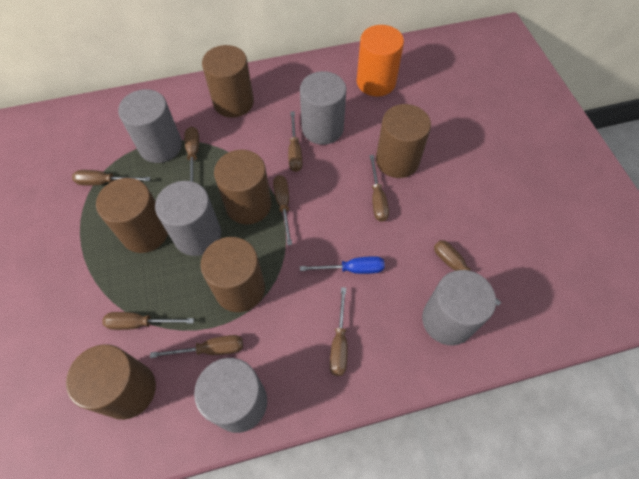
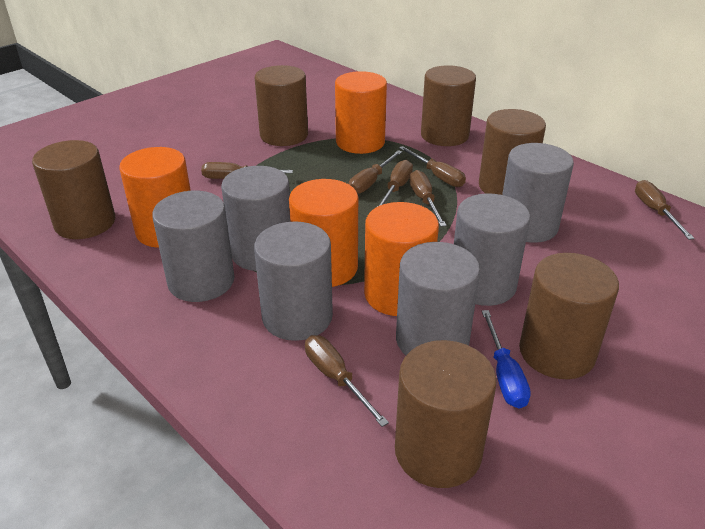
brown screwdriver: [72,170,151,186] [102,312,194,330] [150,335,243,358] [185,127,199,182] [273,175,292,245] [288,111,302,172] [330,287,348,376] [369,155,389,222] [434,240,501,306] = 9 -> [201,162,293,179] [305,335,389,427] [349,150,402,194] [377,160,413,207] [399,146,466,187] [409,170,447,227] [635,180,695,240] = 7
grey cylinder: [118,89,182,163] [155,181,221,256] [194,358,267,433] [300,71,346,145] [422,270,496,346] = 5 -> [152,191,235,302] [221,166,290,271] [254,222,333,341] [396,242,480,355] [454,193,530,306] [502,143,574,243] = 6
orange cylinder: [357,25,404,97] = 1 -> [119,147,191,248] [289,179,358,287] [335,71,387,154] [364,202,439,316] = 4

